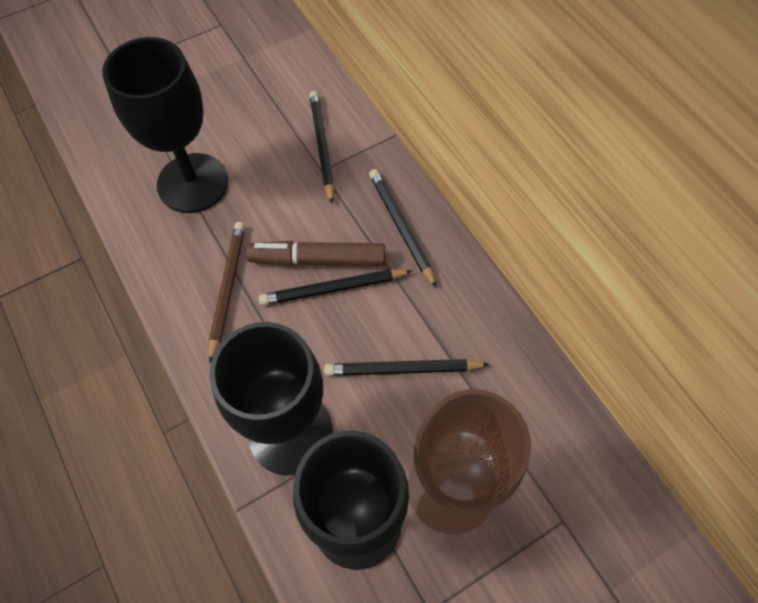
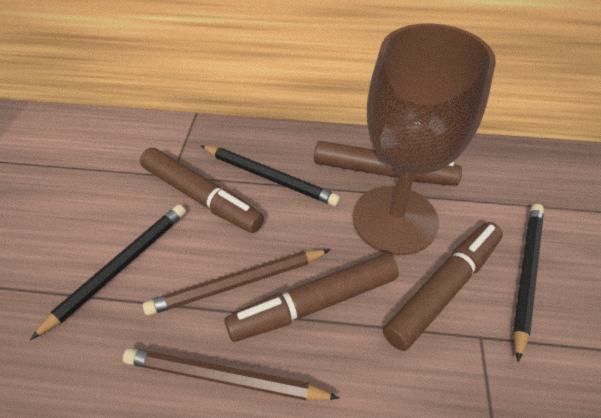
black goblet: [102,37,228,213] [209,322,333,476] [293,430,409,570] = 3 -> none = 0
black pencil: [259,269,412,306] [309,91,334,204] [324,359,490,376] [369,169,437,288] = 4 -> [30,204,186,340] [200,145,340,206] [513,204,544,362] = 3
brown marker: [246,241,385,266] = 1 -> [140,148,264,233] [224,253,399,342] [314,141,462,186] [383,222,503,351] = 4
brown pencil: [209,222,245,363] = 1 -> [123,348,339,400] [143,249,330,316] = 2

